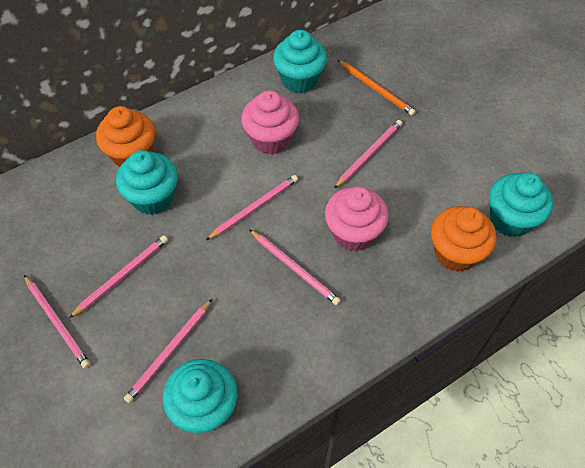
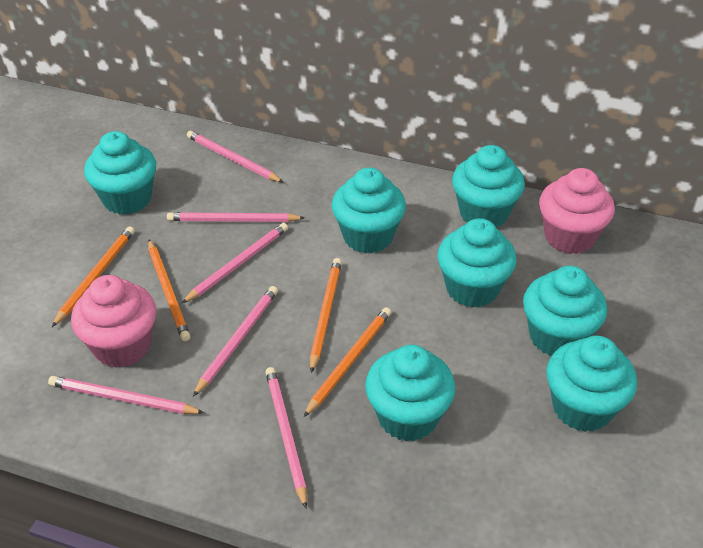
orange cupcake: [96,106,155,168] [431,206,496,272] = 2 -> none = 0
orange pencil: [338,60,416,116] = 1 -> [52,226,134,327] [148,240,190,341] [304,307,391,417] [310,258,342,373] = 4
turquoise cupcake: [116,150,178,215] [163,359,237,433] [273,30,327,94] [489,172,553,237] = 4 -> [84,131,156,215] [332,168,406,254] [365,345,455,442] [437,218,517,308] [452,145,525,228] [523,266,607,356] [546,335,637,432] = 7

